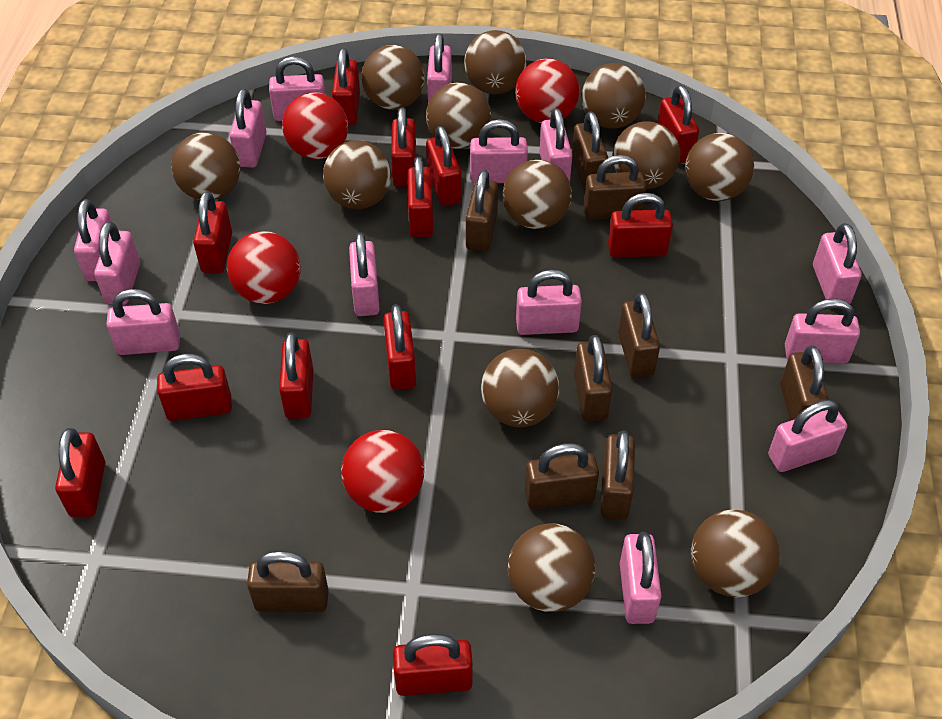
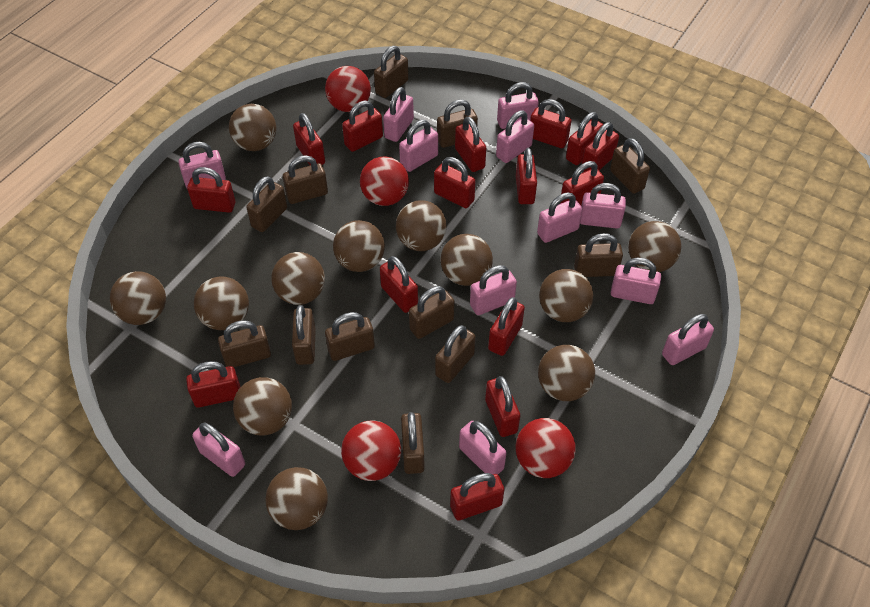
brown padlock: [247,551,329,612] [466,170,498,252] [525,443,599,510] [572,112,608,190] [574,335,612,422] [584,155,646,220] [600,430,635,520] [618,292,660,378] [780,346,829,421] = 9 -> [218,320,271,367] [246,176,287,232] [283,155,328,204] [292,305,316,365] [325,312,375,361] [374,46,408,98] [401,412,425,474] [409,286,455,339] [435,325,476,383] [437,100,478,148] [574,233,623,277] [610,138,650,194] = 12
pink padlock: [74,199,112,281] [94,221,140,305] [106,289,180,355] [230,89,267,168] [269,57,325,121] [349,232,380,316] [427,33,452,103] [470,119,528,183] [516,270,582,335] [539,108,572,181] [620,532,662,624] [768,400,847,472] [785,298,860,364] [813,223,862,303] = 14 -> [178,142,226,188] [192,423,245,477] [383,87,414,142] [399,120,438,172] [459,421,507,474] [470,265,517,315] [496,111,534,163] [497,82,539,129] [537,192,583,243] [580,183,626,228] [611,258,661,304] [662,314,714,365] = 12
red padlock: [55,428,105,517] [157,354,232,421] [193,191,232,273] [279,332,313,419] [332,48,360,125] [383,304,416,390] [391,107,416,187] [393,634,473,696] [407,157,433,238] [426,126,462,206] [608,193,673,258] [658,85,699,164] = 12 -> [186,361,240,408] [187,167,235,213] [293,113,325,165] [342,101,383,152] [380,256,418,313] [434,157,475,208] [450,473,504,521] [455,117,486,172] [485,376,520,437] [488,297,525,356] [516,148,537,204] [530,99,571,148] [560,161,604,205] [566,112,603,165] [582,122,619,172] = 15

